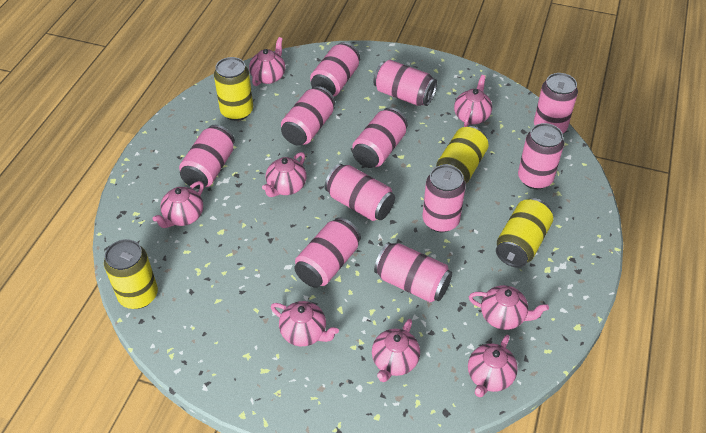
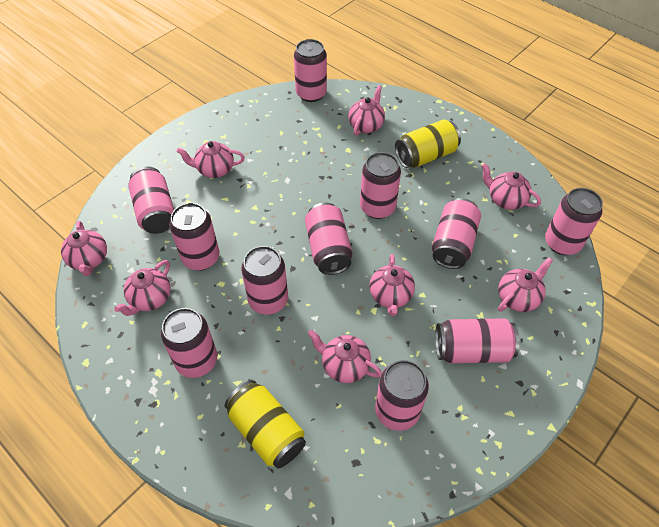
yellow can: [104,239,158,309] [214,57,253,121] [436,126,489,183] [496,198,553,268] = 4 -> [225,380,306,468] [395,119,461,168] = 2

